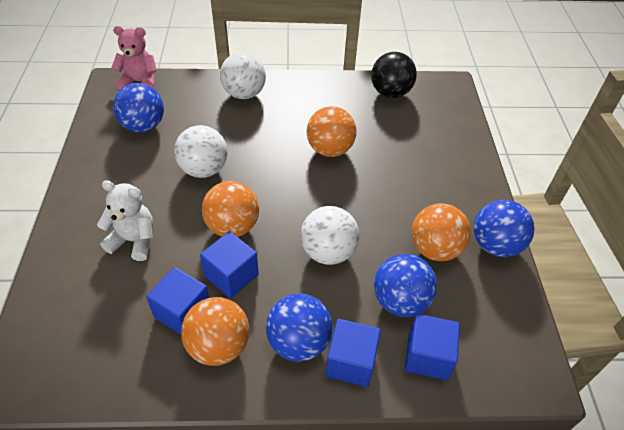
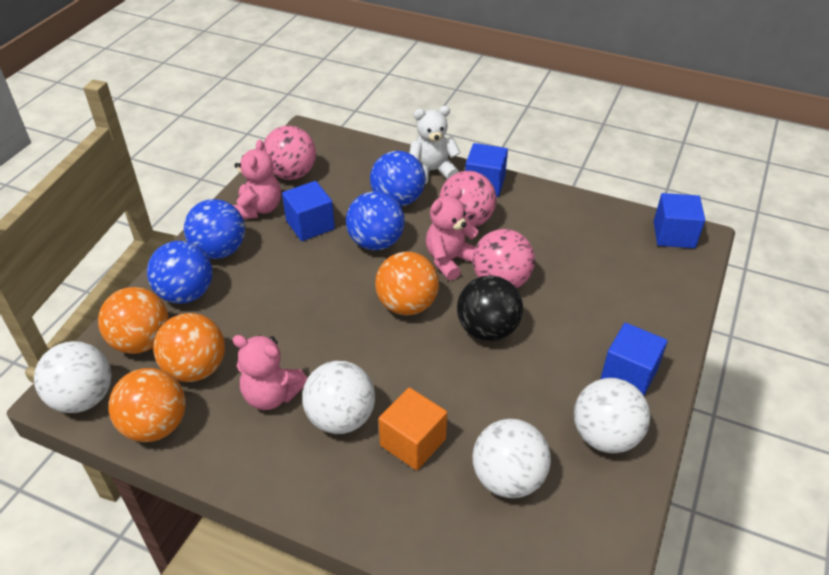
orange cube: none = 0 -> [379,388,447,470] = 1
pink ball: none = 0 -> [263,126,316,180] [439,171,497,227] [473,229,535,288] = 3
pink teddy bear: [111,26,157,90] = 1 -> [232,335,307,410] [233,140,281,219] [426,188,479,281] = 3
white ball: [174,125,227,178] [220,52,266,99] [300,206,359,265] = 3 -> [34,341,111,413] [302,361,375,434] [473,419,551,498] [574,378,650,453] = 4

